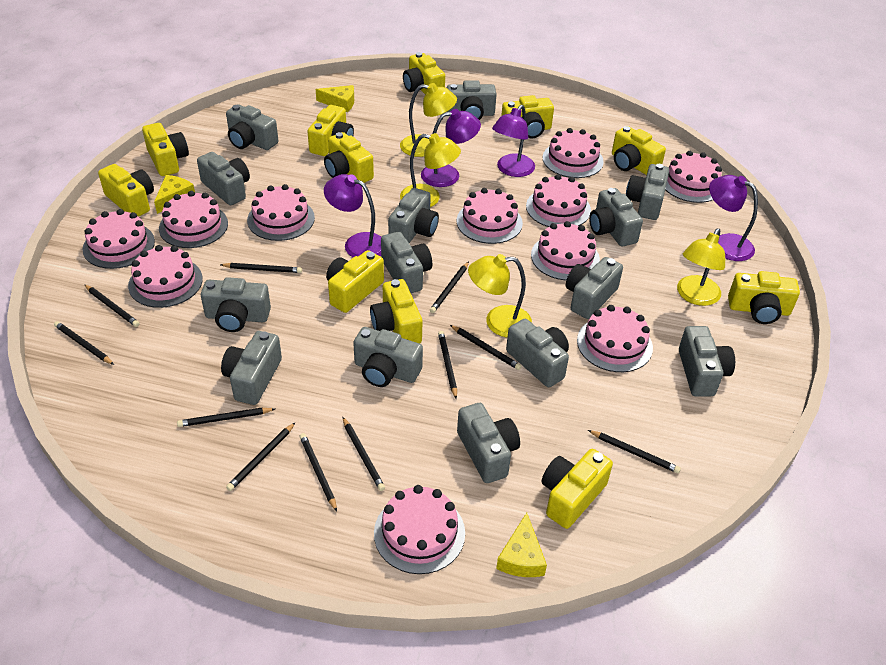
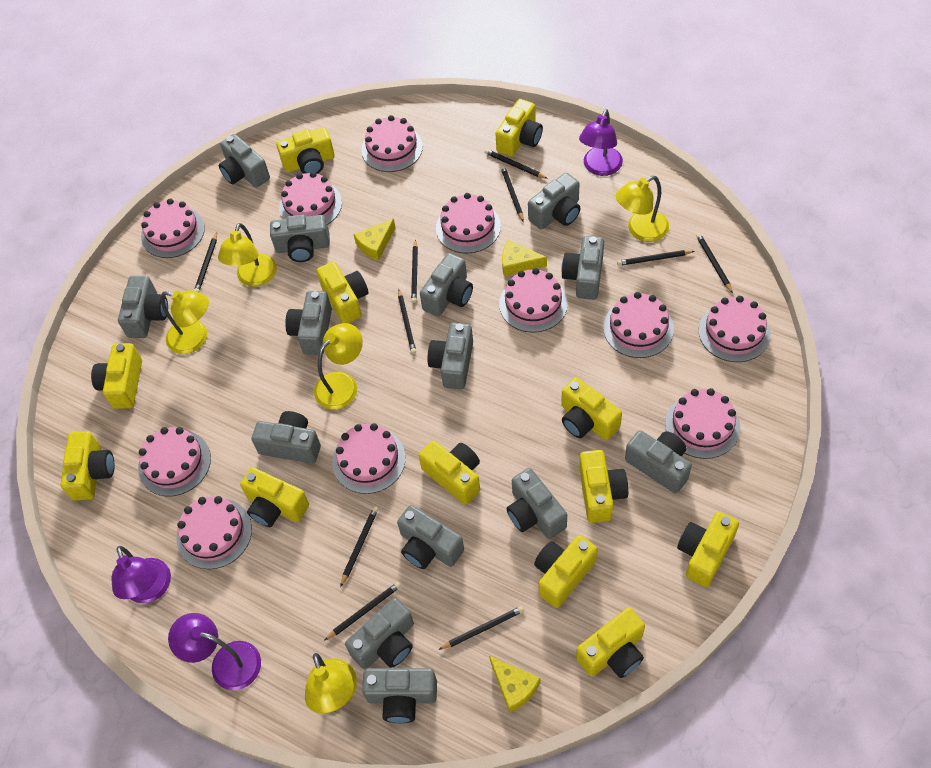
black pencil: [54,321,114,365] [85,285,140,327] [177,408,275,427] [220,263,302,273] [226,422,296,491] [299,433,337,512] [343,417,385,491] [430,262,469,313] [438,331,457,399] [450,325,521,370] [588,430,681,473] = 11 -> [194,232,217,293] [324,582,401,641] [340,506,378,587] [398,289,416,354] [411,239,418,303] [438,606,524,650] [484,149,548,179] [501,166,524,222] [617,250,694,266] [696,233,733,293] = 10
purple lamp: [324,174,382,257] [421,109,481,187] [492,105,535,177] [709,175,758,261] = 4 -> [111,546,171,603] [168,613,261,690] [579,109,623,176] = 3
yellow camera: [98,164,154,217] [142,123,189,176] [307,105,354,156] [324,132,374,183] [326,250,384,313] [370,279,422,343] [403,52,445,94] [501,95,554,138] [542,449,613,529] [612,126,666,175] [728,271,800,324] = 11 -> [60,431,115,501] [91,343,142,409] [240,467,309,527] [276,127,335,174] [317,262,368,323] [419,440,480,505] [495,99,543,157] [534,535,598,608] [561,377,622,440] [576,608,645,678] [579,450,628,523] [677,512,739,587] = 12
yellow lamp: [400,83,457,157] [400,133,461,207] [468,254,532,338] [677,229,725,306] = 4 -> [161,290,209,354] [218,223,277,287] [305,653,357,714] [314,323,363,410] [616,176,669,242] = 5

